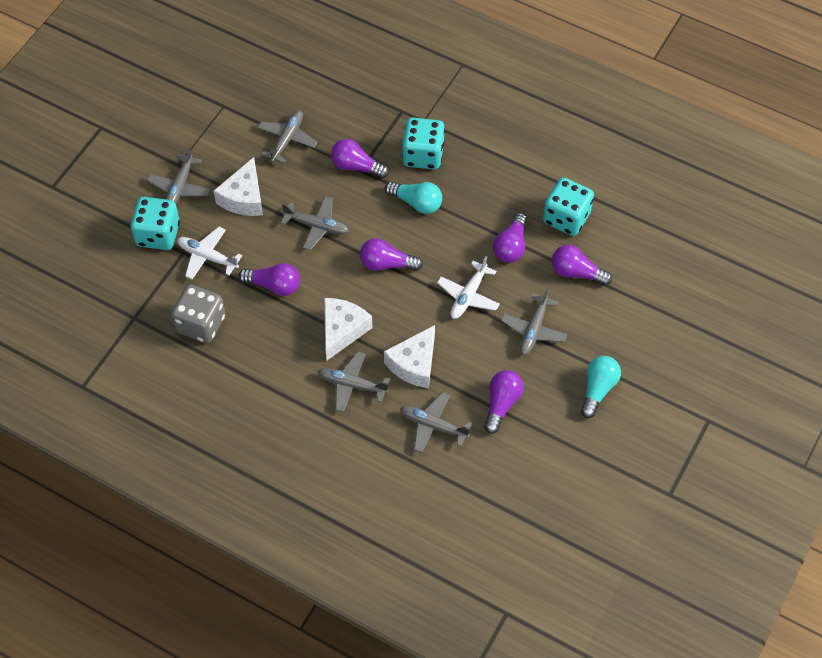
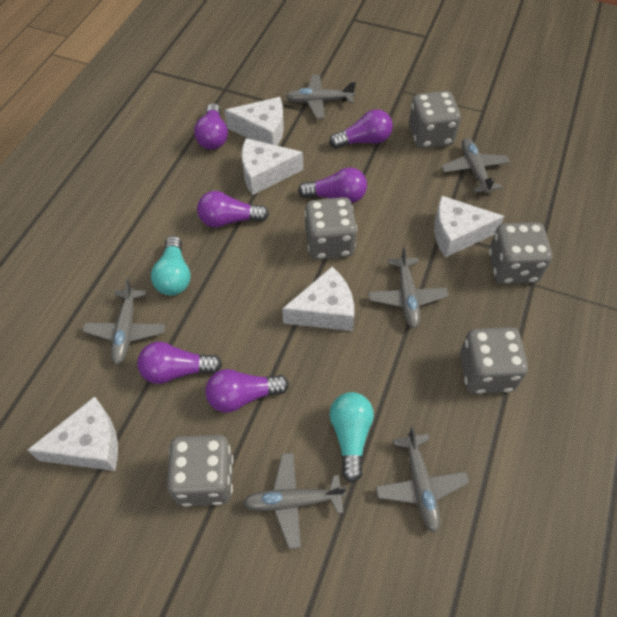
grey dice: [171,284,226,343] = 1 -> [167,435,233,507] [305,197,357,260] [409,91,461,149] [460,327,528,394] [489,222,552,284] = 5
turquoise dice: [130,197,180,250] [402,117,445,169] [543,178,594,236] = 3 -> none = 0
white cheese: [214,157,263,216] [324,298,373,360] [384,325,435,388] = 3 -> [27,396,118,471] [224,97,284,146] [242,138,303,195] [282,267,354,331] [434,196,505,258] = 5
white plane: [177,227,242,279] [437,256,500,319] = 2 -> none = 0

